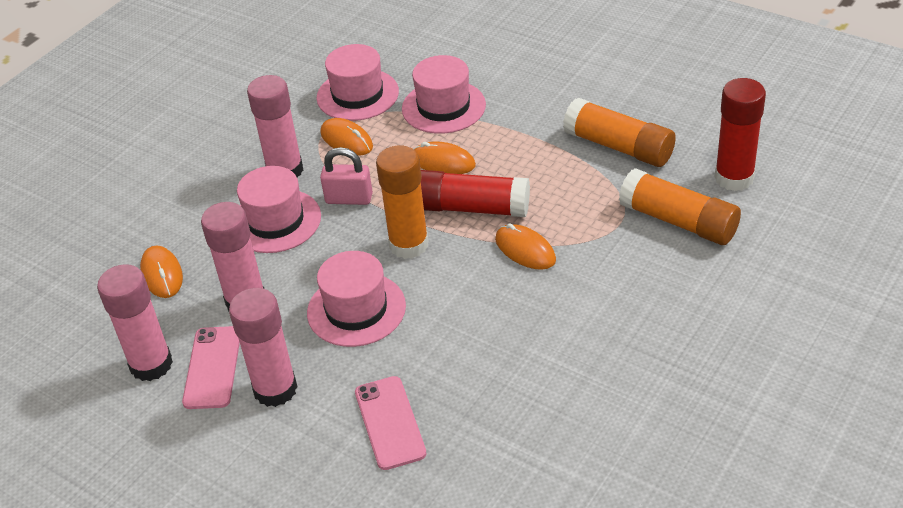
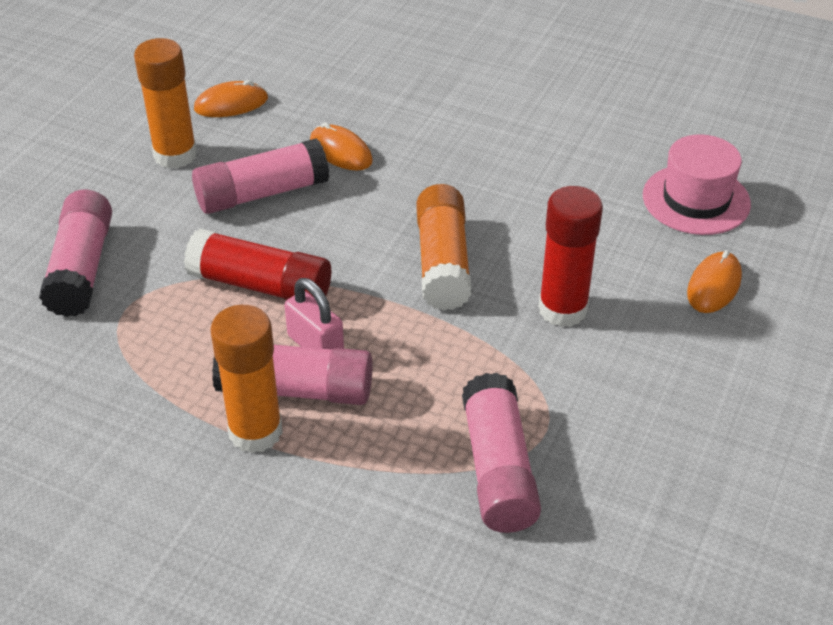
orange mouse: [140,245,183,298] [320,118,373,156] [414,141,476,174] [495,223,556,270] = 4 -> [194,80,268,117] [310,122,373,171] [687,250,742,313] = 3
pink hat: [237,166,321,253] [307,251,406,347] [316,44,399,121] [402,55,486,134] = 4 -> [643,134,751,235] = 1
pink phone: [182,326,240,409] [355,376,426,470] = 2 -> none = 0

